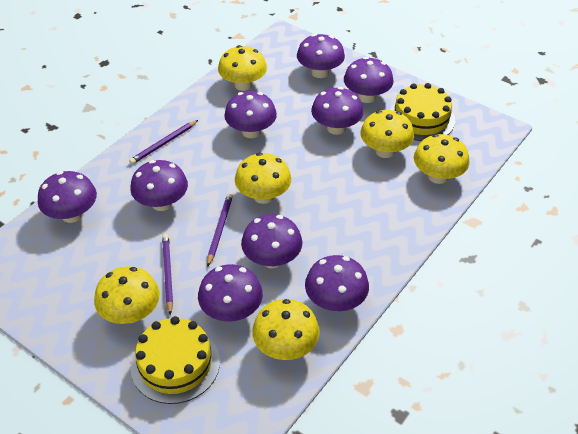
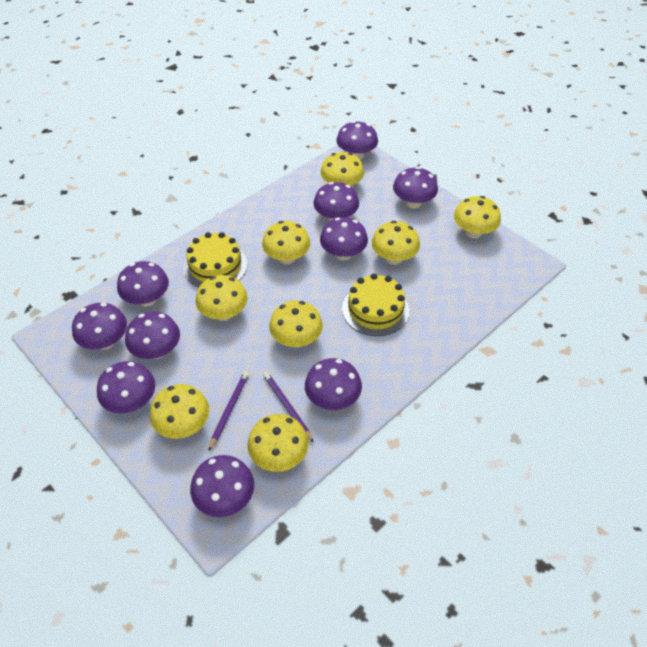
purple mushroom: [38,171,97,223] [130,160,188,211] [198,264,263,321] [224,91,277,138] [241,214,302,268] [297,34,345,78] [305,255,369,312] [311,87,363,135] [344,57,394,103] = 9 -> [72,303,127,350] [97,361,155,413] [117,261,169,307] [125,312,180,359] [190,455,254,517] [305,358,362,410] [313,182,359,222] [320,217,368,261] [336,121,378,160] [393,167,438,208] = 10
purple pencil: [129,120,198,164] [162,234,173,315] [207,193,233,267] = 3 -> [209,371,249,450] [263,372,314,443] = 2
yellow mushroom: [94,266,160,324] [218,45,267,91] [235,153,291,204] [252,299,320,360] [360,110,414,158] [414,134,469,184] = 6 -> [150,384,209,439] [196,275,248,321] [247,414,308,472] [262,221,310,264] [269,300,323,348] [320,152,364,186] [372,221,420,265] [454,196,501,238] = 8

